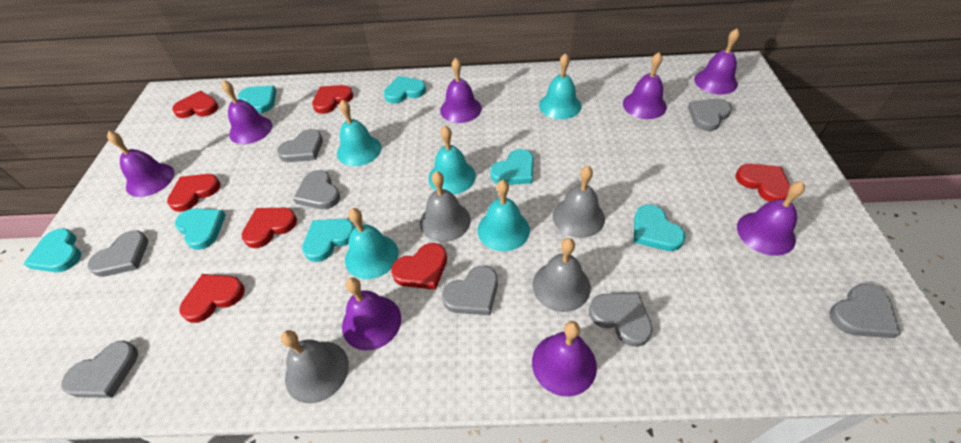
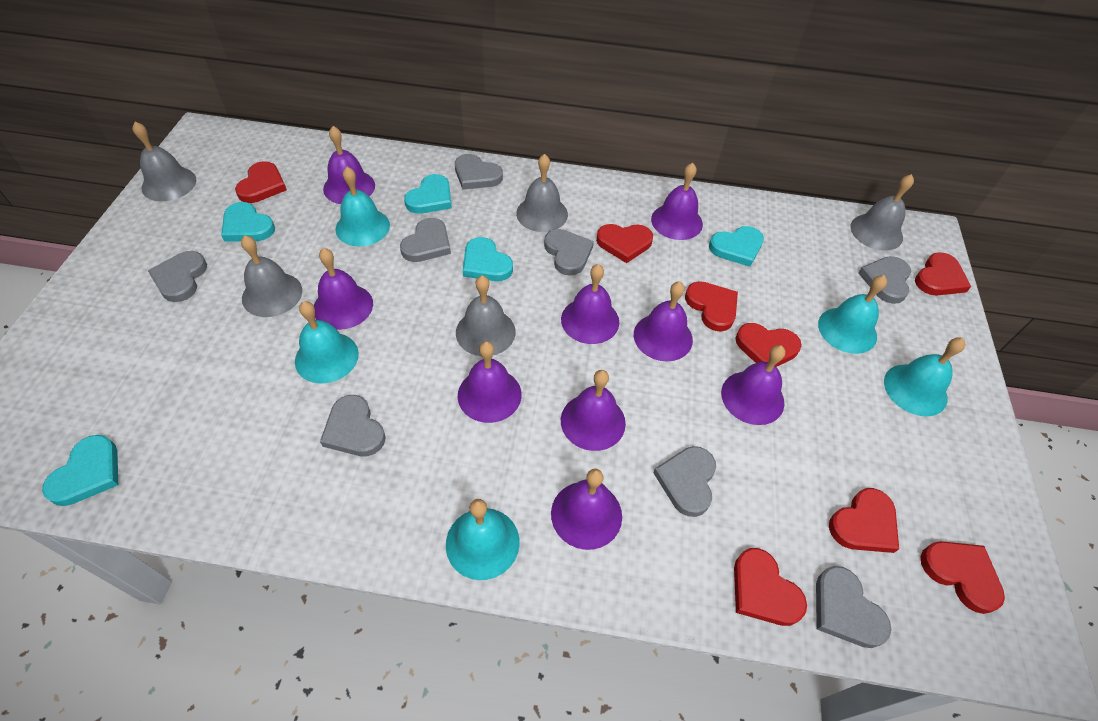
grey bell: [281,330,349,403] [420,171,471,242] [533,238,591,312] [553,166,605,238] = 4 -> [132,122,196,201] [241,235,302,317] [456,276,516,356] [516,154,568,232] [850,174,914,251] = 5
purple bell: [107,131,174,197] [222,80,272,144] [342,277,401,351] [440,58,482,123] [532,321,597,397] [623,52,667,119] [694,29,740,94] [737,181,805,256] = 8 -> [314,248,373,330] [323,126,375,204] [458,341,522,423] [551,469,622,550] [561,264,619,344] [561,370,626,451] [634,282,693,361] [651,163,703,240] [721,345,785,425] = 9
red heart: [167,174,221,212] [172,91,219,118] [179,274,245,323] [241,208,297,248] [312,85,353,114] [391,243,447,290] [736,164,790,202] = 7 -> [235,161,287,203] [596,224,653,263] [685,281,738,332] [734,548,807,626] [735,323,802,367] [829,488,899,553] [915,252,971,296] [920,541,1005,614] = 8
turquoise heart: [24,228,81,272] [175,209,226,250] [238,86,277,113] [302,219,355,262] [384,76,426,104] [490,149,534,185] [634,205,686,251] = 7 -> [42,435,118,506] [221,202,275,242] [404,174,452,214] [463,237,513,281] [709,226,764,267] = 5

